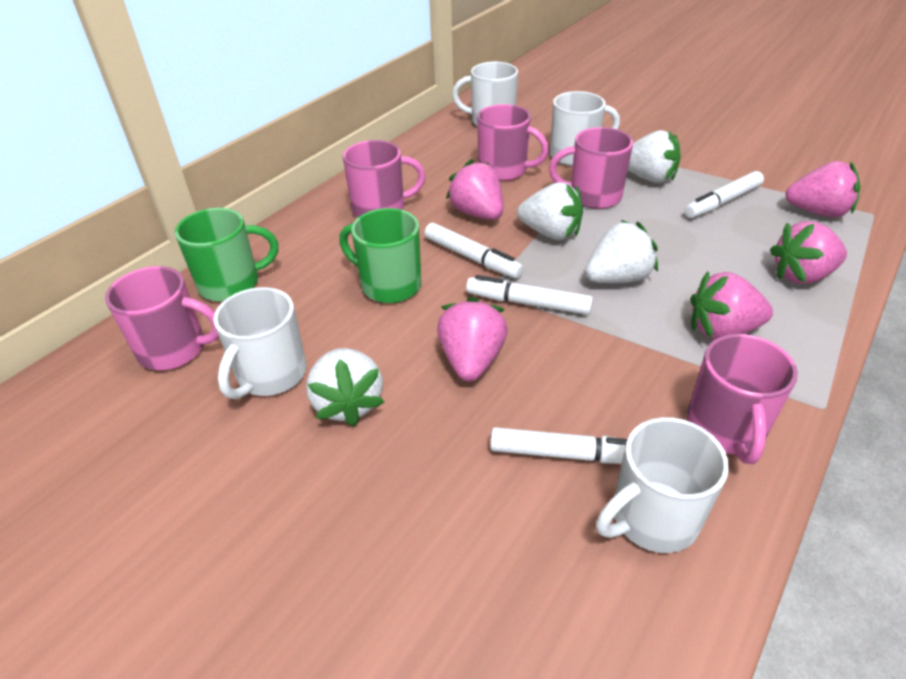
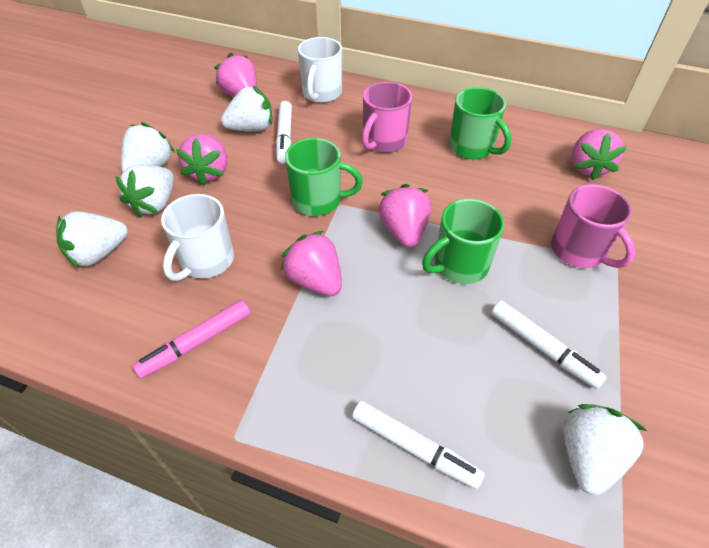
green mug: [175,208,278,302] [339,208,421,303] = 2 -> [285,138,363,216] [422,199,504,284] [449,87,511,159] = 3
pink marker: none = 0 -> [133,300,250,379] = 1
pink mug: [105,266,219,370] [343,140,426,217] [477,104,549,181] [549,127,633,209] [687,334,798,464] = 5 -> [362,82,412,153] [551,184,635,268] = 2
white marker: [425,223,524,279] [466,275,593,315] [490,427,627,464] [684,171,764,218] = 4 -> [276,101,292,163] [352,401,485,489] [491,301,607,389] = 3
white mug: [214,287,306,399] [452,62,518,126] [550,91,620,166] [596,417,729,553] = 4 -> [161,194,234,281] [298,37,342,103] = 2
white strawberry: [306,348,385,427] [517,182,583,240] [585,220,658,283] [628,130,681,183] = 4 -> [56,211,128,268] [115,165,174,217] [121,122,175,173] [221,86,273,132] [563,404,647,495] = 5

